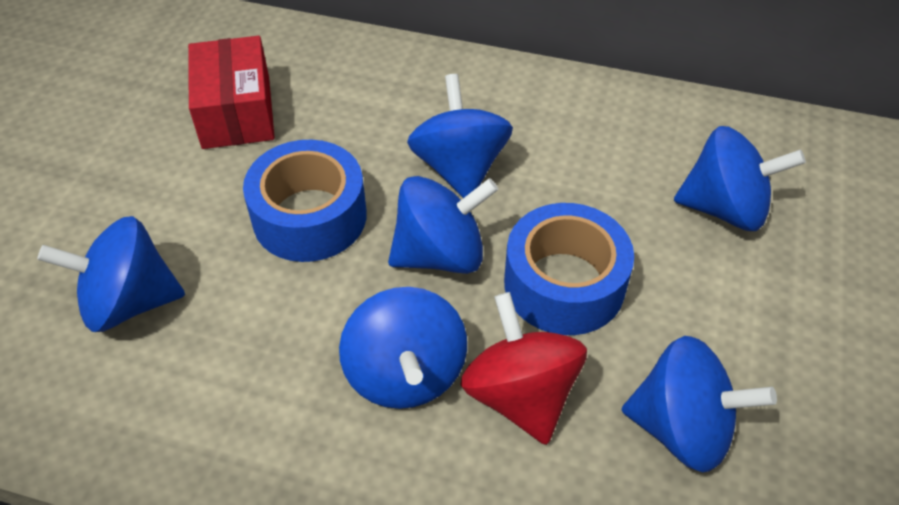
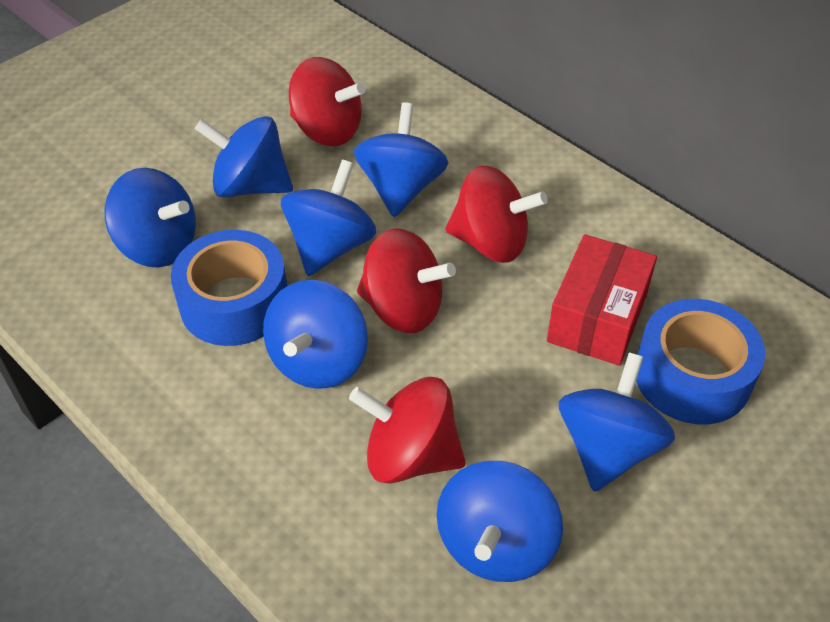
blue spinning top: [37,216,185,332] [339,287,467,409] [388,176,498,274] [407,74,513,198] [622,336,777,472] [674,126,806,231] = 6 -> [104,168,196,268] [194,116,293,198] [263,280,368,389] [281,160,376,276] [354,102,449,217] [437,461,563,582] [559,353,675,492] = 7
red spinning top: [460,292,587,445] = 1 -> [289,57,365,146] [349,377,466,484] [357,228,456,333] [445,165,548,263] = 4

